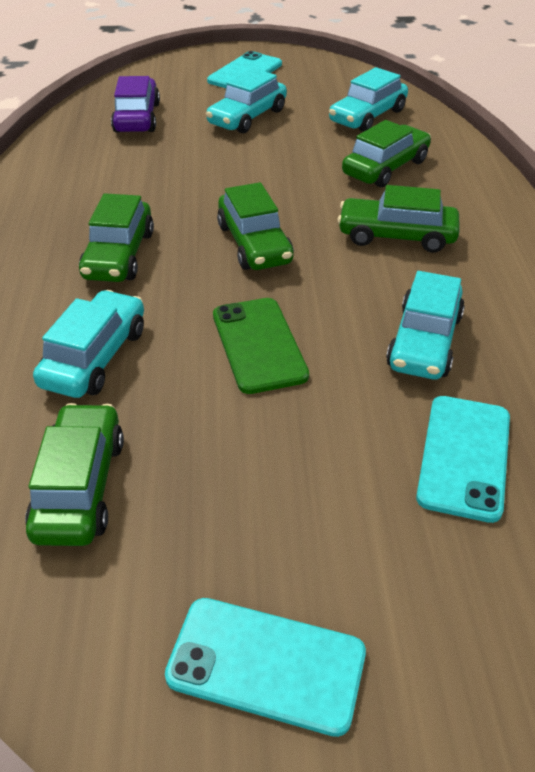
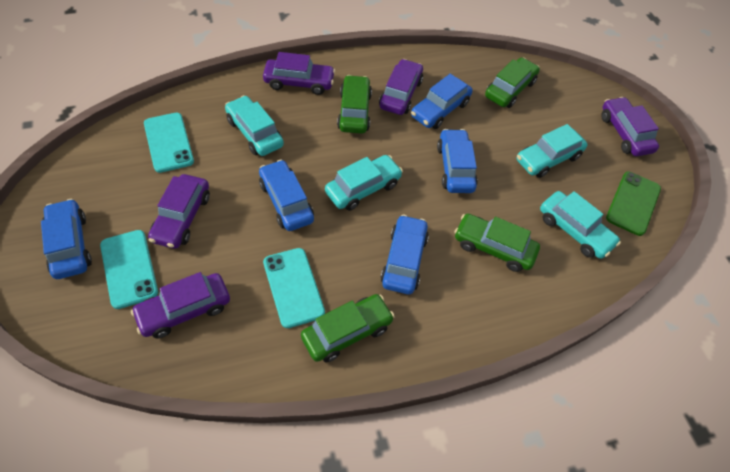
blue car: none = 0 -> [41,199,92,279] [259,160,314,231] [380,215,429,294] [411,74,473,129] [437,129,478,193] = 5
green car: [25,403,124,546] [79,193,154,282] [217,182,294,270] [338,185,460,253] [342,120,431,187] = 5 -> [301,294,395,363] [337,75,372,134] [454,214,540,272] [485,57,540,108] = 4
purple car: [111,76,160,132] = 1 -> [131,272,230,339] [148,174,210,249] [263,52,335,95] [379,59,423,115] [601,97,659,156] = 5

